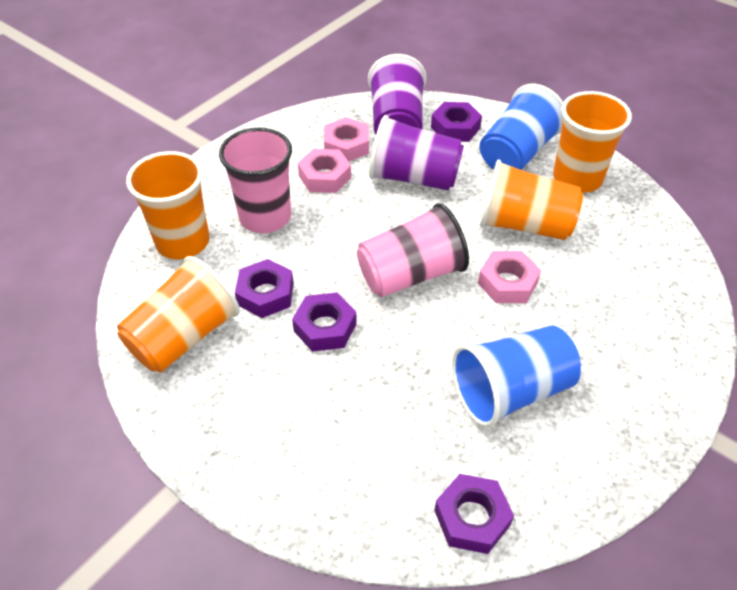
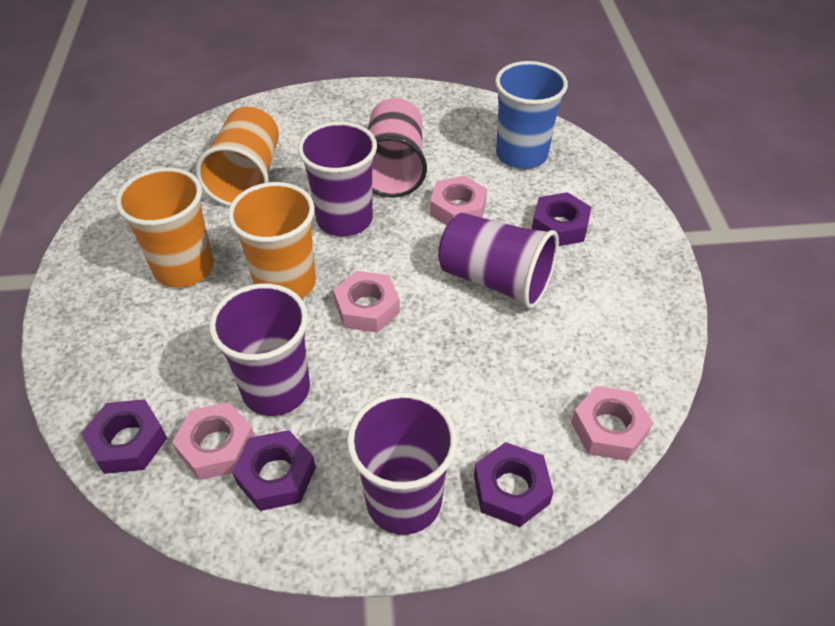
blue cup: [452,326,581,427] [480,83,563,170] = 2 -> [495,61,568,169] = 1
orange cup: [117,256,240,373] [126,151,209,259] [480,159,583,240] [553,91,632,193] = 4 -> [115,167,214,288] [196,107,279,206] [228,182,316,299] = 3
pink cup: [219,128,292,233] [357,203,469,297] = 2 -> [368,98,427,198] = 1
pink nut: [298,149,351,193] [324,117,369,162] [478,251,541,303] = 3 -> [172,402,255,480] [333,271,400,333] [430,176,487,225] [571,386,653,461] = 4
purple cup: [368,54,427,134] [369,115,464,191] = 2 -> [209,284,310,416] [298,121,377,236] [347,392,457,535] [438,213,559,309] = 4

